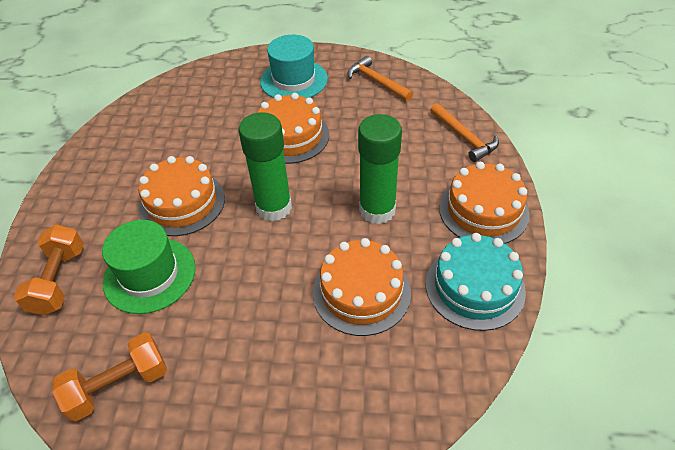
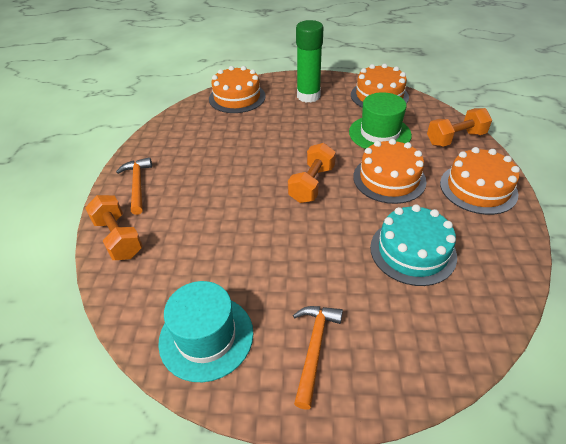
green glue stick: [238,112,292,221] [358,114,402,224] = 2 -> [296,20,324,103] = 1
orange dumbbell: [14,225,84,316] [52,332,167,421] = 2 -> [85,195,143,260] [288,143,336,203] [427,108,492,147] = 3

